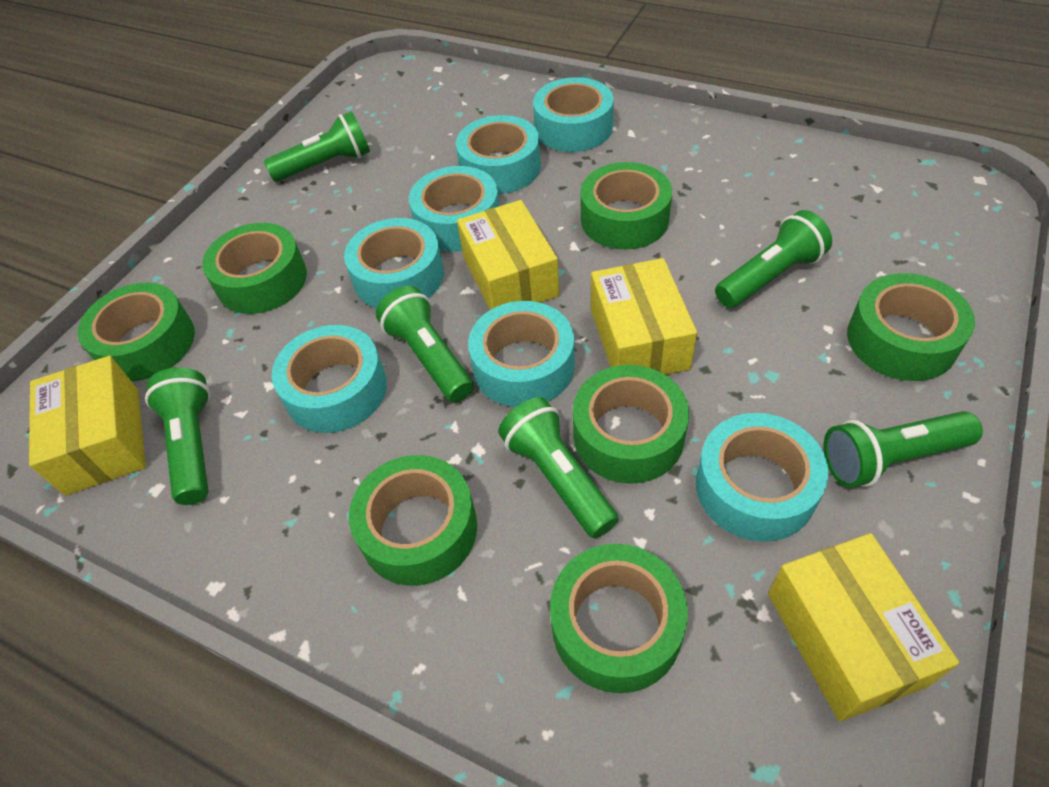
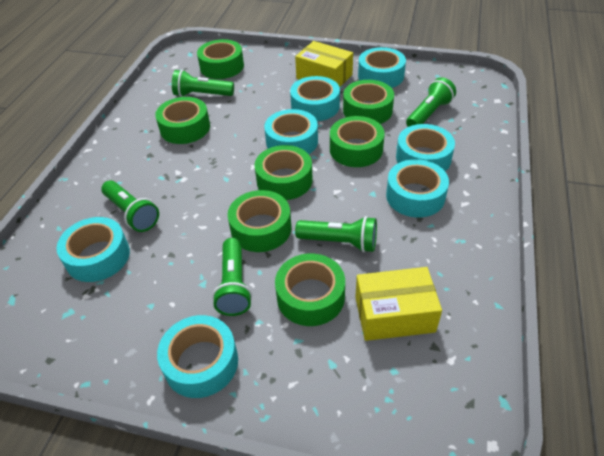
green flashlight: [145,367,210,505] [264,111,370,182] [376,286,474,402] [498,397,619,538] [715,210,832,308] [824,411,983,488] = 6 -> [101,180,159,232] [172,70,234,97] [212,238,252,316] [295,216,377,253] [406,77,456,127] = 5
yellow box: [29,356,146,496] [457,200,559,310] [591,258,697,375] [768,533,959,722] = 4 -> [295,41,353,87] [355,267,442,341] = 2

